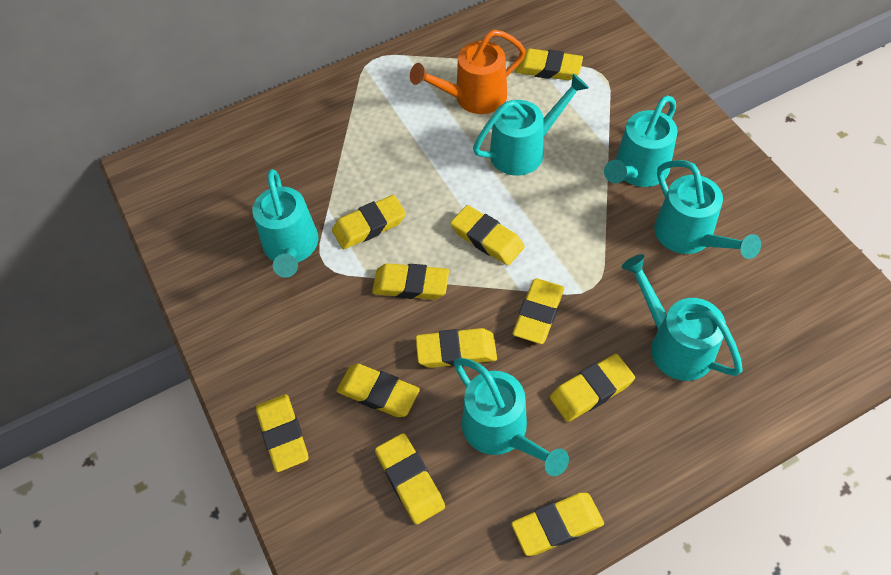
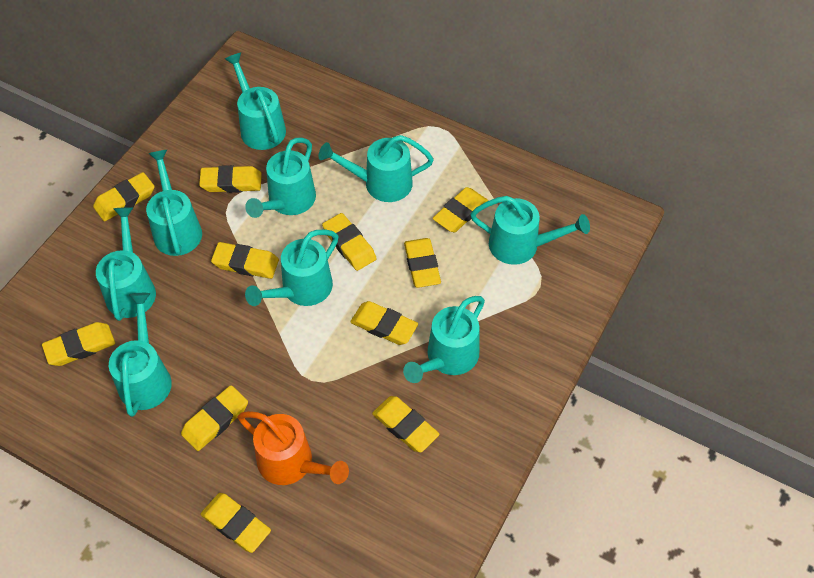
turquoise watering can: [252,169,318,278] [454,358,569,476] [473,73,589,175] [604,95,678,187] [621,254,743,381] [654,160,761,259] = 6 -> [96,207,156,321] [109,293,172,417] [146,150,202,256] [225,53,286,150] [245,137,316,218] [245,229,338,306] [318,135,434,202] [403,296,485,383] [470,196,590,265] = 9

